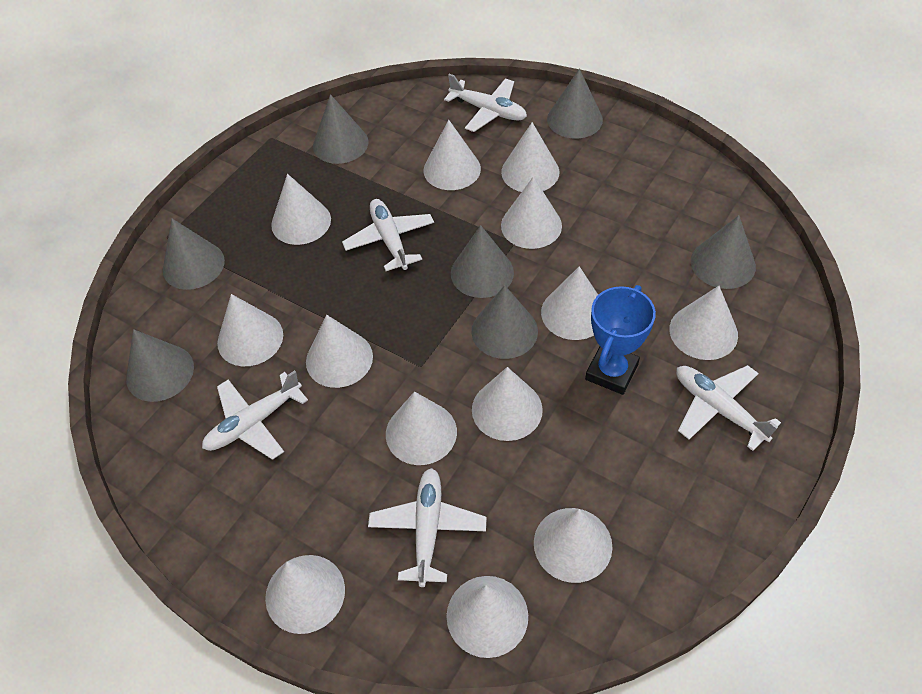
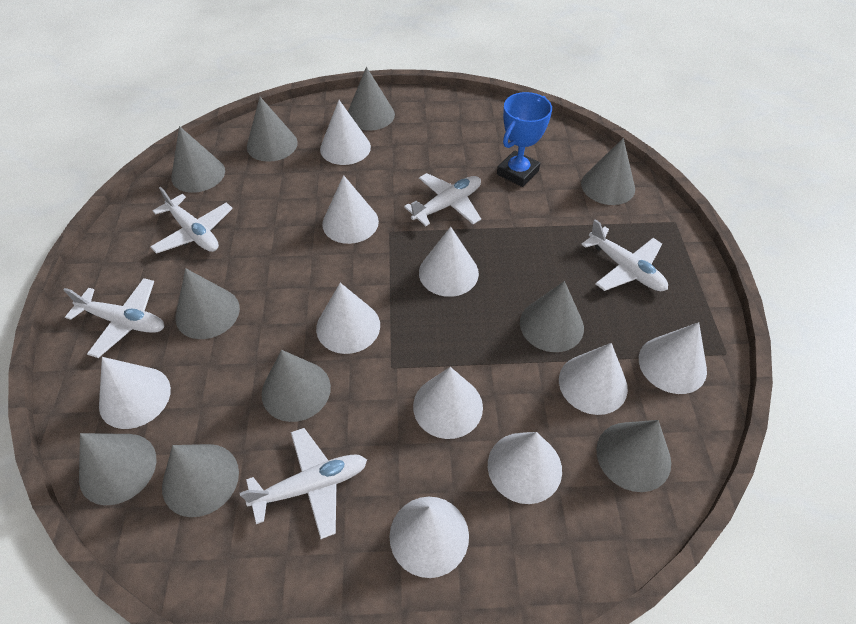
grey cone: [126,329,194,402] [163,219,225,290] [313,94,369,164] [451,225,514,298] [471,285,538,359] [547,69,603,138] [691,215,756,289] = 7 -> [79,433,156,505] [162,444,239,517] [171,126,225,193] [176,268,240,339] [247,97,298,162] [261,350,331,422] [348,67,395,131] [520,281,584,352] [581,138,635,205] [596,420,671,492] = 10
white cone: [217,294,283,366] [265,555,345,634] [271,174,331,245] [306,315,373,388] [386,391,457,465] [423,120,481,190] [447,576,528,658] [472,367,543,441] [501,122,559,192] [501,177,562,249] [534,508,613,583] [541,266,598,340] [670,286,738,360] = 13 -> [99,357,171,429] [316,283,380,354] [320,100,371,165] [322,175,379,244] [389,497,469,578] [413,367,483,439] [419,227,479,297] [488,432,562,504] [559,343,628,415] [639,322,707,394] = 10

